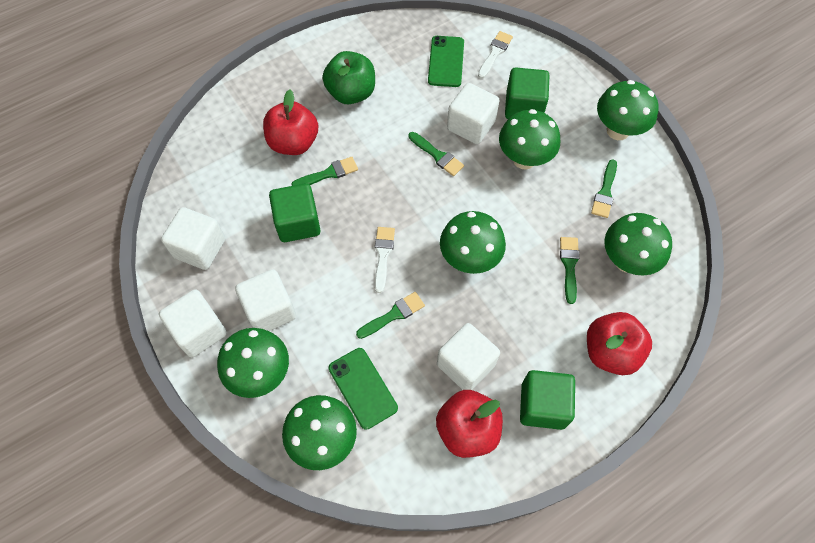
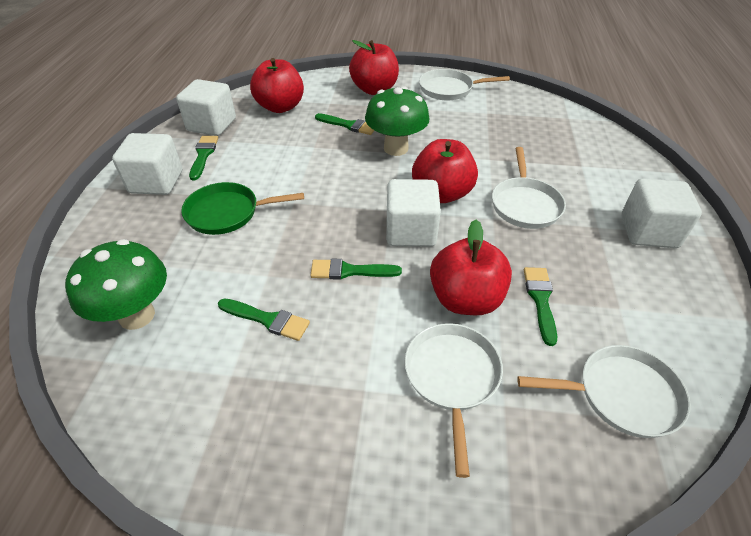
green apple: [322,51,375,104] = 1 -> none = 0
green cube: [269,183,320,242] [505,68,549,119] [520,370,575,430] = 3 -> none = 0
green mushroom: [217,328,289,398] [282,395,357,470] [440,211,506,274] [499,109,560,169] [597,80,658,140] [604,213,672,276] = 6 -> [65,239,167,330] [365,86,430,156] = 2
green pan: none = 0 -> [181,182,304,235] = 1
green phone: [329,348,398,430] [428,36,464,87] = 2 -> none = 0
red apple: [263,89,318,155] [436,390,503,458] [587,312,652,375] = 3 -> [250,58,304,113] [349,40,399,95] [412,139,478,203] [430,220,512,315] = 4
white brush: [375,227,395,293] [478,31,513,79] = 2 -> none = 0
white cube: [159,289,227,357] [161,207,225,270] [235,269,296,331] [437,323,500,390] [447,83,500,144] = 5 -> [112,133,182,195] [176,79,236,136] [386,179,441,247] [621,178,702,248] = 4
white pan: none = 0 -> [404,323,503,478] [419,69,510,100] [492,147,566,229] [517,345,691,438] = 4

